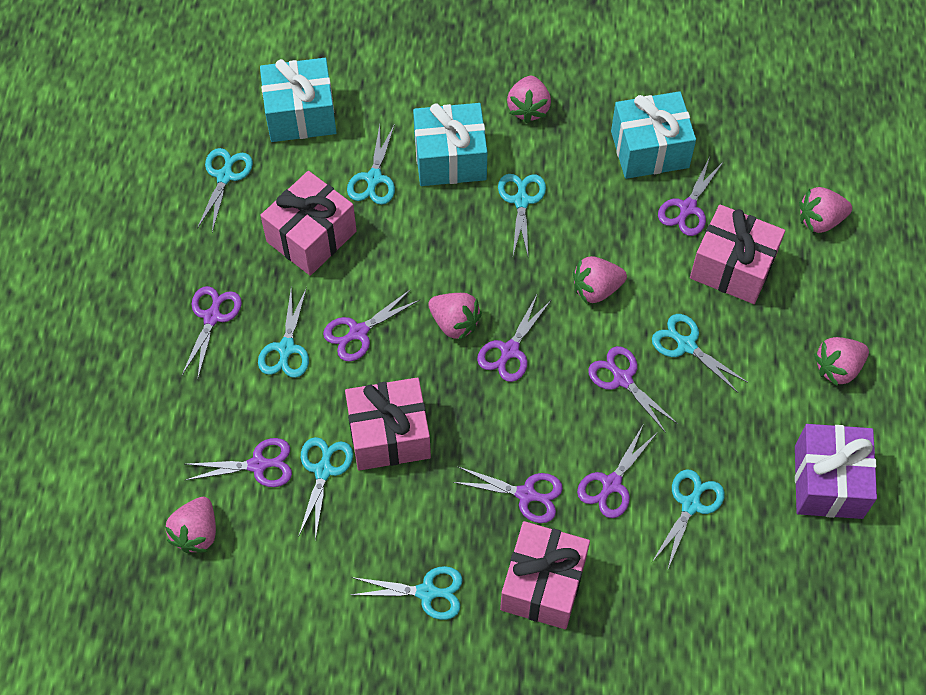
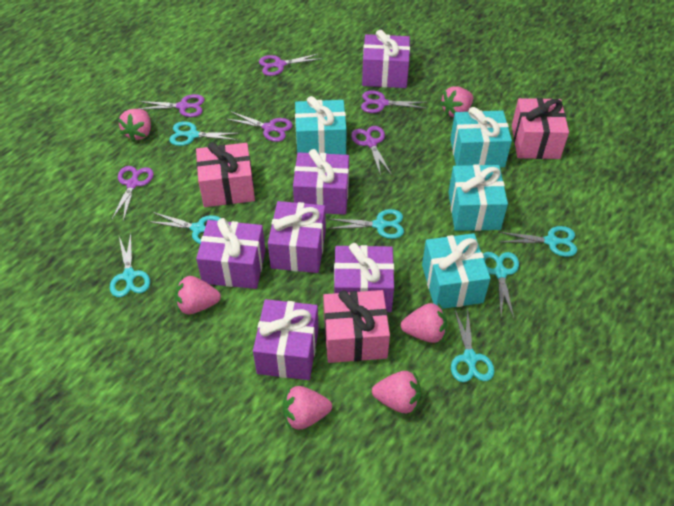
pink gift: [260,171,357,276] [345,377,431,470] [500,521,590,629] [690,204,785,304] = 4 -> [196,142,255,207] [323,290,390,363] [512,98,569,159] = 3
purple gift: [795,424,877,519] = 1 -> [196,218,266,289] [253,299,319,380] [268,201,326,273] [293,149,349,215] [334,243,394,312] [362,30,410,88] = 6
purple scissors: [182,286,242,377] [186,438,292,487] [323,289,420,362] [453,467,563,523] [477,293,551,382] [577,425,658,518] [588,346,678,433] [658,156,724,236] = 8 -> [111,166,154,222] [138,94,205,117] [227,111,293,142] [259,53,320,76] [351,126,392,176] [361,90,427,113] = 6
turquoise gift: [260,58,337,142] [413,103,487,186] [611,91,696,179] = 3 -> [295,96,347,155] [422,233,491,309] [448,164,508,231] [450,107,512,167] = 4
turquoise scissors: [197,148,253,232] [258,287,309,378] [298,437,353,541] [347,124,395,205] [351,566,463,620] [498,174,546,255] [652,314,748,393] [652,469,725,571] = 8 -> [110,233,150,297] [148,212,220,244] [169,121,240,146] [328,209,404,239] [451,308,494,382] [483,252,519,318] [499,226,577,257] = 7

